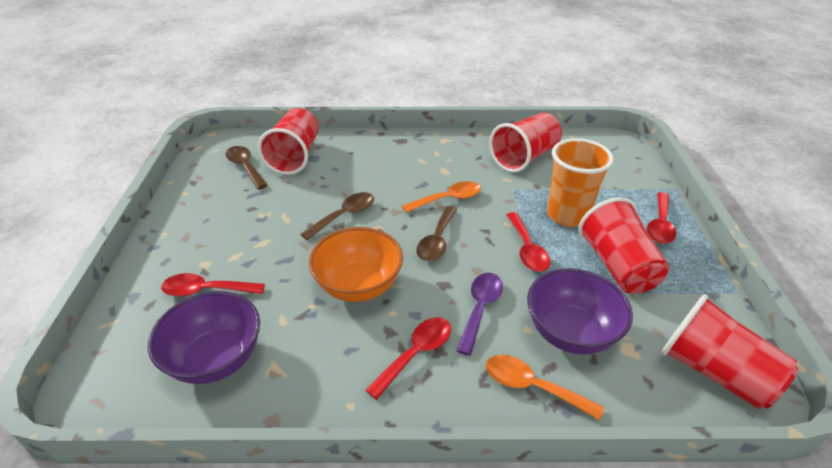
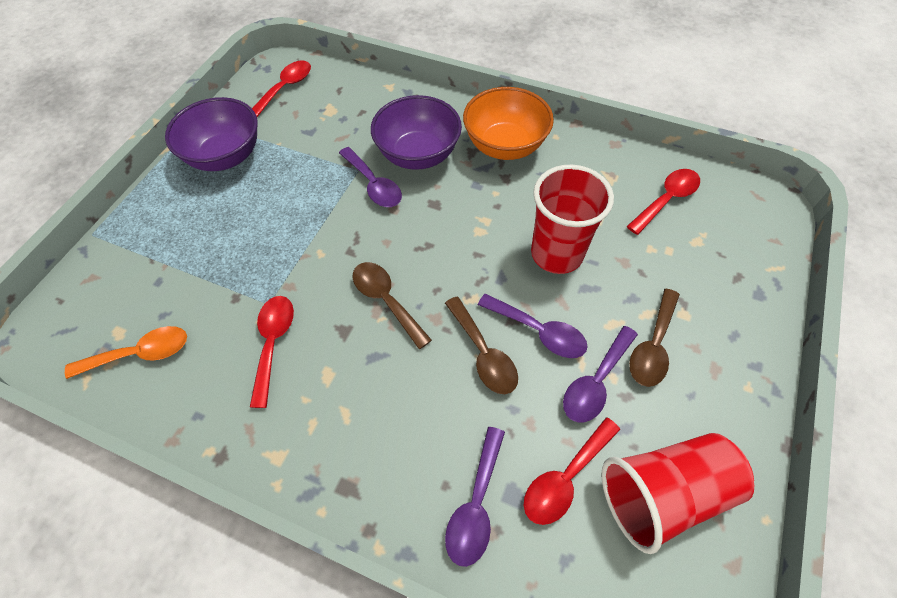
orange cup: [547,138,614,227] = 1 -> none = 0
orange spoon: [402,181,481,213] [486,355,604,420] = 2 -> [65,326,187,379] = 1
purple spoon: [456,273,503,356] = 1 -> [339,147,402,207] [445,427,505,567] [478,294,588,358] [563,326,638,423] = 4
red cup: [258,108,319,175] [489,113,562,172] [578,197,669,294] [661,294,799,409] = 4 -> [531,165,614,274] [601,433,754,554] = 2

